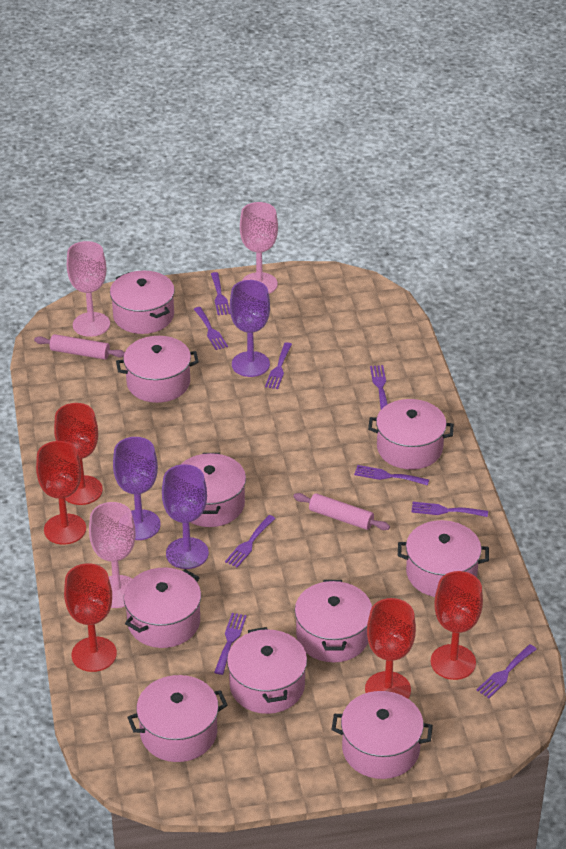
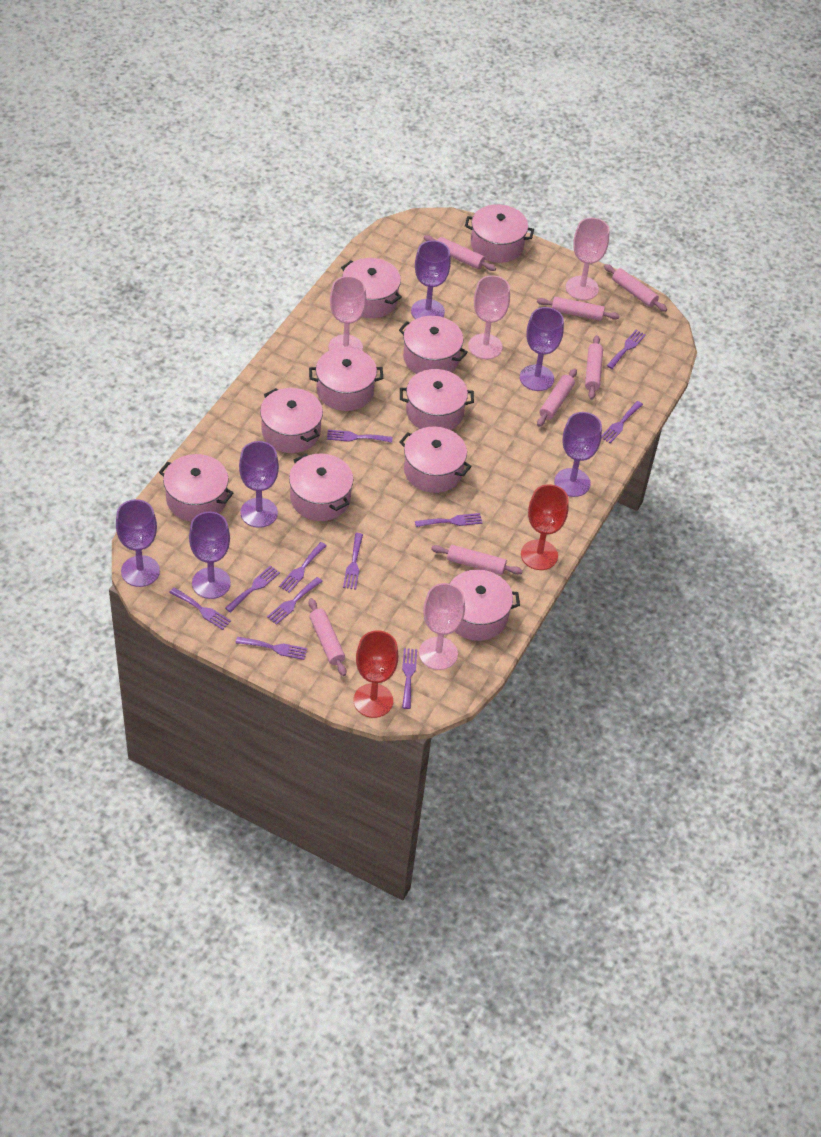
pink goblet: [67,241,110,337] [89,502,136,608] [240,202,278,294] = 3 -> [328,276,366,351] [419,583,465,670] [468,275,510,359] [566,218,610,300] = 4
pink rolling pin: [34,334,125,360] [293,493,390,530] = 2 -> [308,598,346,676] [424,235,496,271] [431,545,523,575] [537,297,620,321] [537,368,577,427] [585,335,603,400] [604,264,667,312] = 7
purple fork: [194,307,228,350] [211,272,230,315] [214,613,247,675] [225,515,276,568] [265,342,292,389] [354,465,429,485] [370,365,388,409] [411,502,488,517] [476,644,537,698] = 9 -> [169,587,231,630] [225,565,280,613] [235,637,307,660] [267,577,323,625] [279,542,327,593] [327,430,393,443] [343,533,363,589] [402,648,417,709] [415,513,482,527] [601,401,643,443] [607,330,646,369] = 11
purple goblet: [113,437,161,540] [162,464,209,569] [230,280,270,377] = 3 -> [116,499,160,587] [189,511,231,599] [239,441,279,528] [411,240,451,319] [520,307,564,391] [554,412,602,497] = 6
red goblet: [36,441,86,545] [54,403,103,505] [64,563,117,672] [365,598,416,699] [431,571,483,680] = 5 -> [353,630,398,718] [521,484,569,570] = 2

